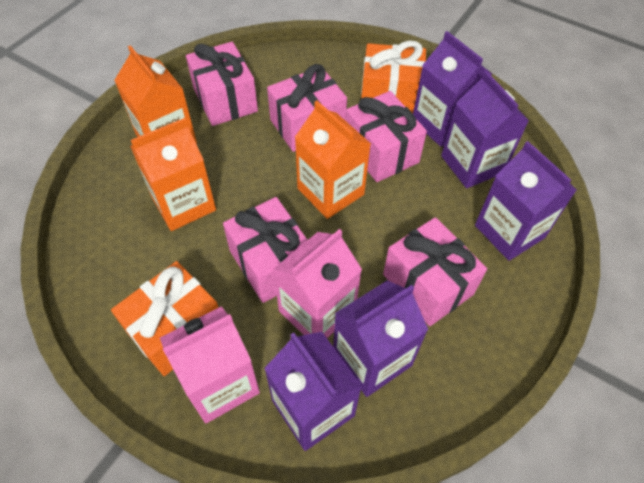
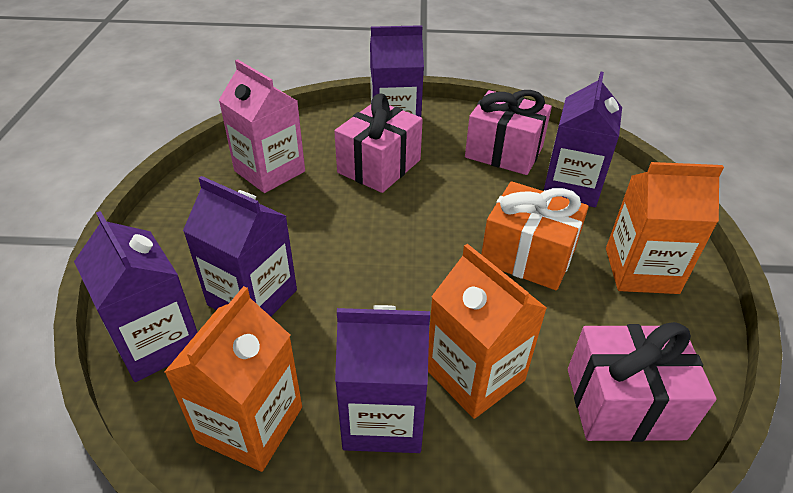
orange gift: [111,261,219,376] [361,41,426,113] = 2 -> [481,181,589,290] = 1
pink carton: [160,306,260,423] [273,229,362,338] = 2 -> [219,59,305,193] = 1
pink gift: [186,42,258,126] [223,197,307,303] [267,64,347,152] [345,91,427,182] [383,217,487,326] = 5 -> [334,93,423,193] [465,90,552,175] [568,322,716,442] = 3

